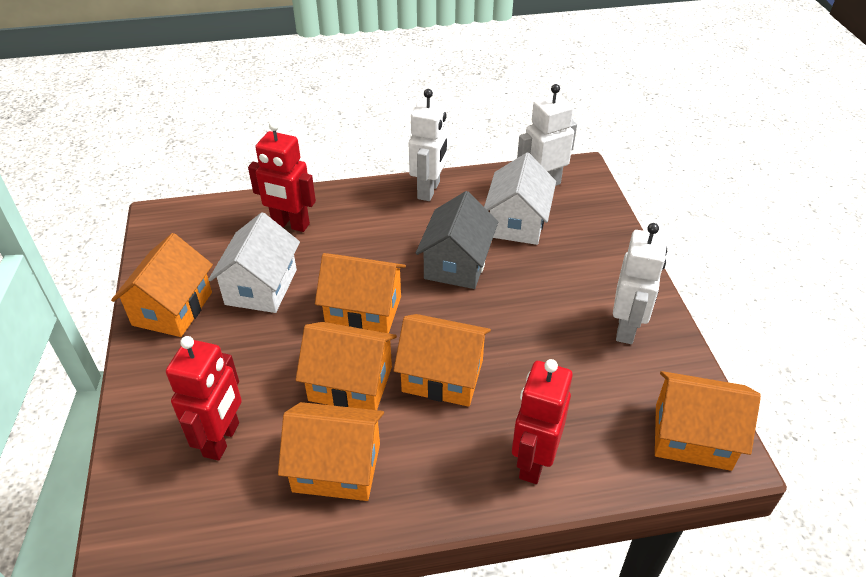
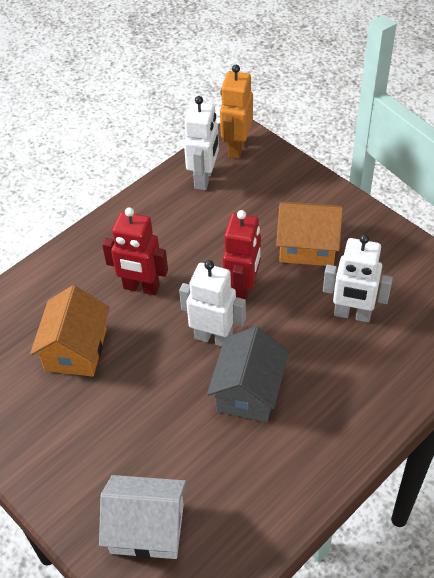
orange house: [111,233,213,337] [278,402,384,501] [296,322,397,410] [315,253,406,333] [394,314,491,407] [655,371,761,471] = 6 -> [30,285,110,377] [276,201,343,266] = 2
orange robot: none = 0 -> [220,65,253,159] = 1
red robot: [166,336,242,461] [248,121,316,232] [512,359,573,484] = 3 -> [102,207,168,295] [223,210,261,301] = 2
white house: [208,212,300,313] [484,152,556,245] = 2 -> [99,475,186,559] = 1

